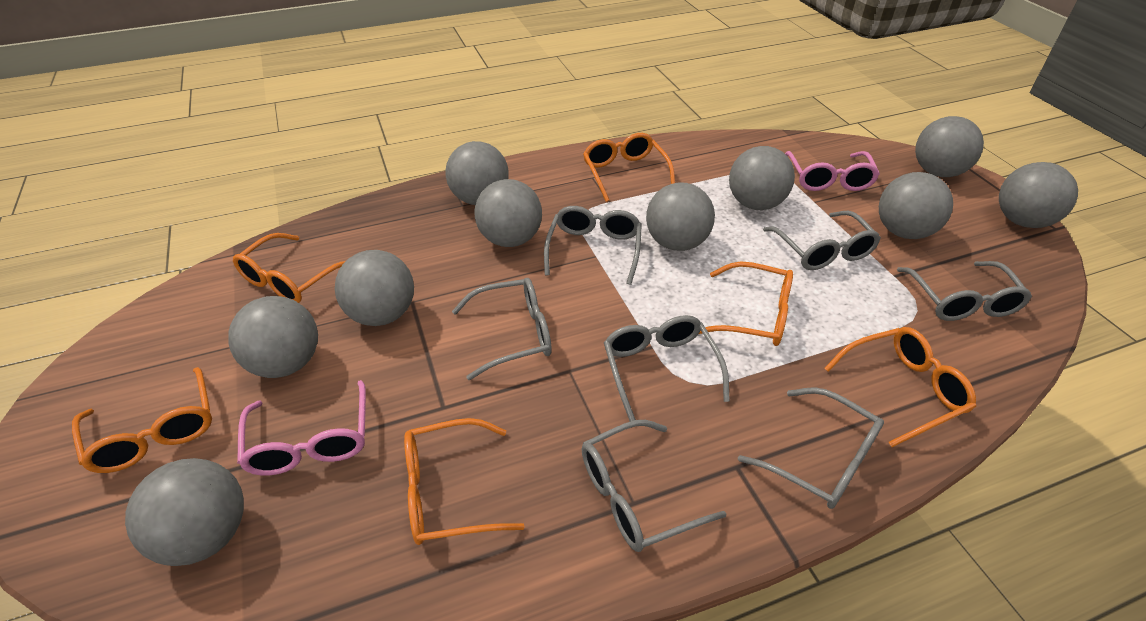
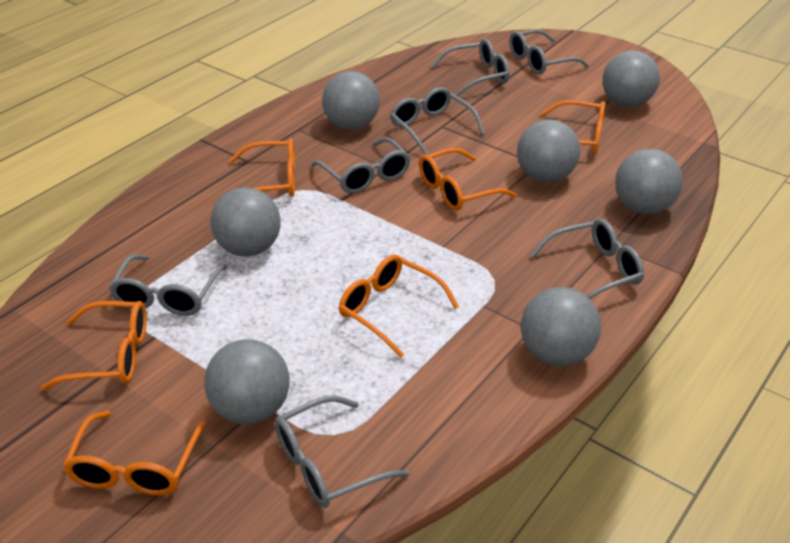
grey ball: [125,458,244,566] [228,296,318,378] [335,250,414,326] [445,141,509,205] [474,179,542,247] [646,183,715,251] [729,146,795,210] [879,172,953,239] [915,116,984,177] [999,162,1078,228] = 10 -> [204,339,290,424] [211,187,281,257] [322,71,380,130] [517,119,580,182] [521,287,601,366] [602,50,660,107] [615,149,683,214] = 7
pink glasses: [237,380,366,476] [785,151,880,191] = 2 -> none = 0

